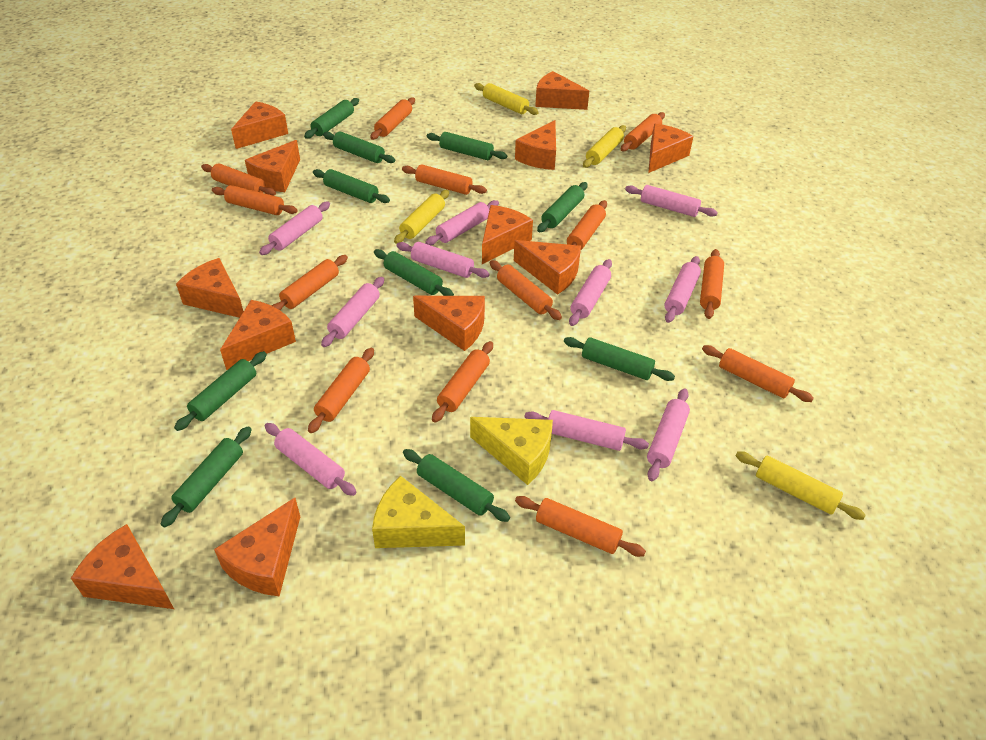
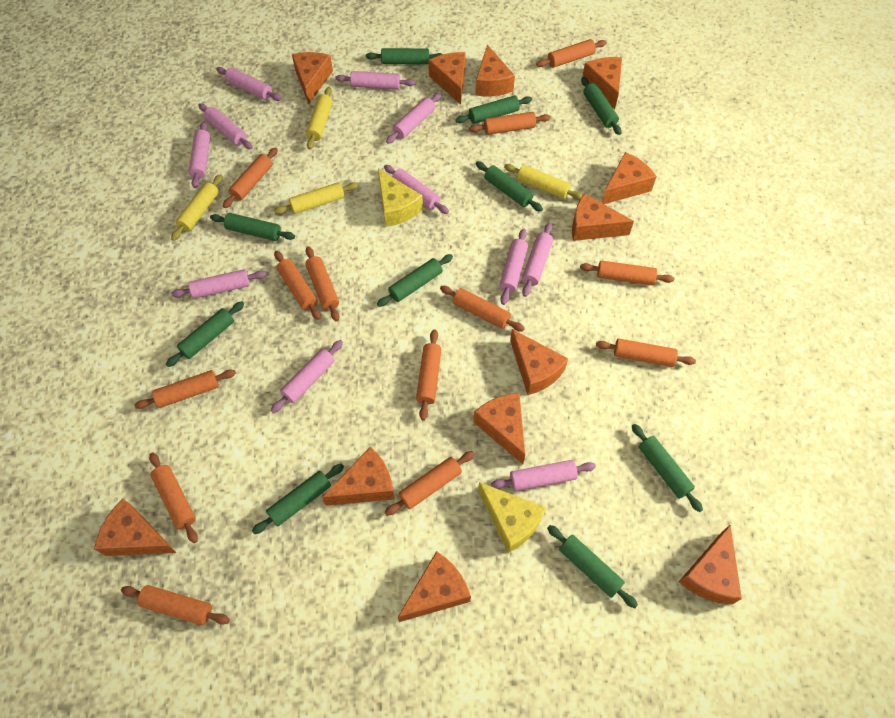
pink rolling pin: [259,202,330,255] [265,423,356,496] [321,277,384,347] [396,242,490,278] [425,200,499,245] [524,410,649,451] [569,259,612,326] [625,185,718,217] [647,388,690,481] [665,256,701,323] = 10 -> [171,269,267,299] [188,121,211,188] [198,103,253,149] [216,67,282,101] [271,340,343,413] [335,71,416,90] [384,165,449,214] [386,93,441,144] [491,460,596,491] [499,229,528,305] [522,223,553,297] = 11

